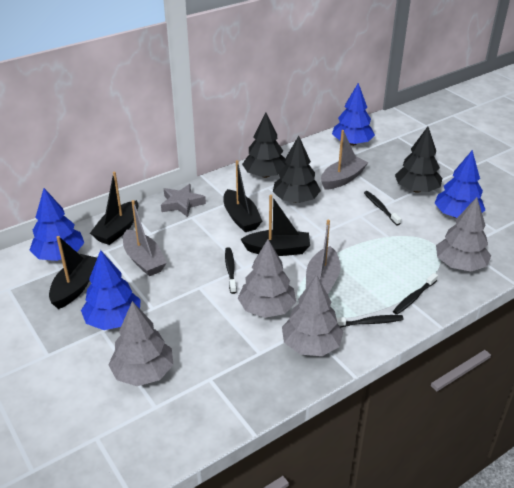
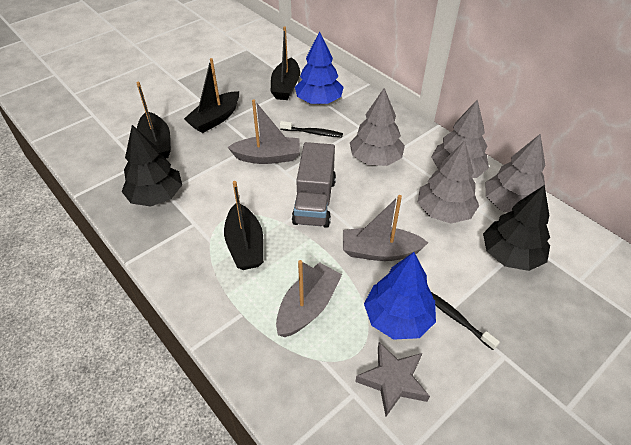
black toothbrush: [225,247,237,294] [337,315,404,328] [364,191,401,225] [393,273,438,315] = 4 -> [280,121,343,137] [431,292,500,350] = 2
black tree: [242,113,286,178] [273,136,321,203] [395,127,442,193] = 3 -> [122,125,182,206] [483,185,550,271] = 2
blue tree: [29,188,84,261] [81,250,141,330] [332,83,375,146] [435,150,485,218] = 4 -> [295,31,344,104] [364,252,436,340] = 2
grey truck: none = 0 -> [292,142,336,228] = 1

